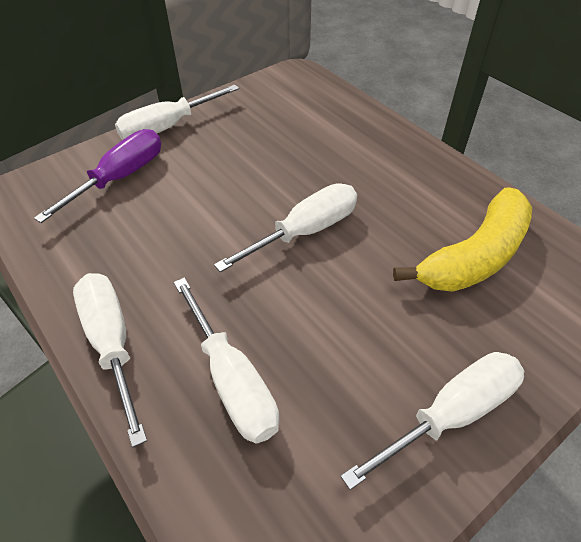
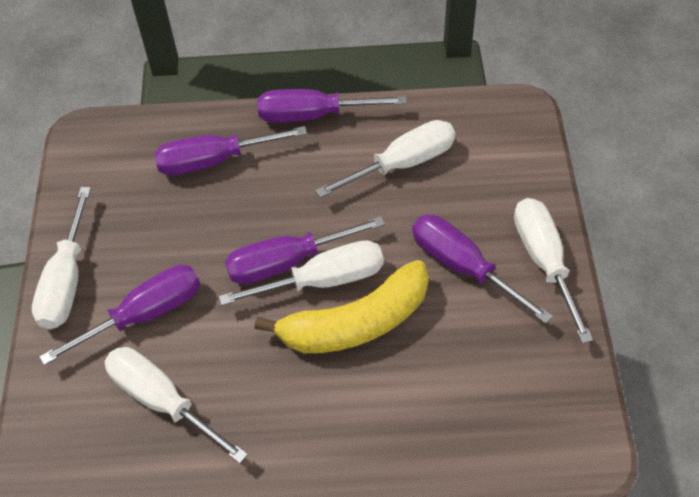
purple screwdriver: [34,129,161,223] = 1 -> [39,265,200,366] [154,126,307,175] [225,216,385,284] [257,89,407,123] [412,214,553,324] = 5

